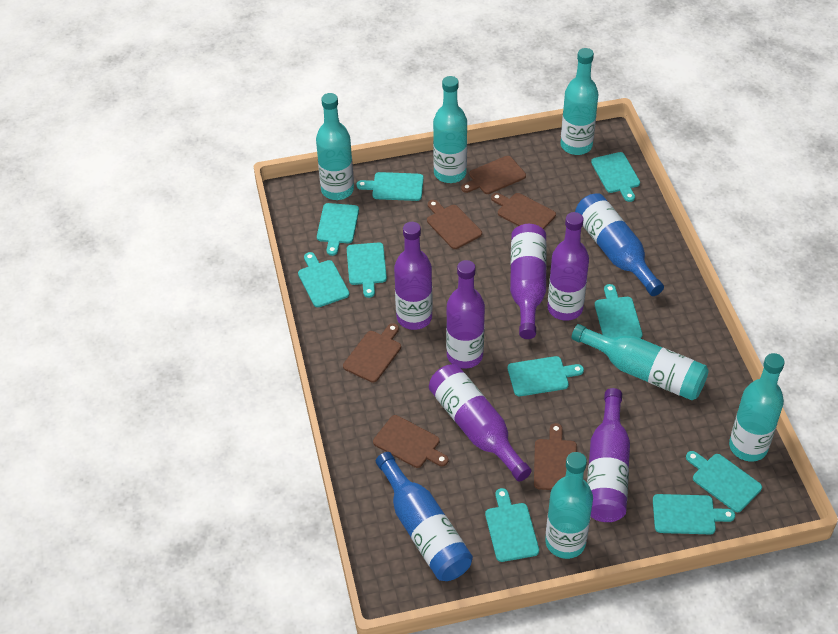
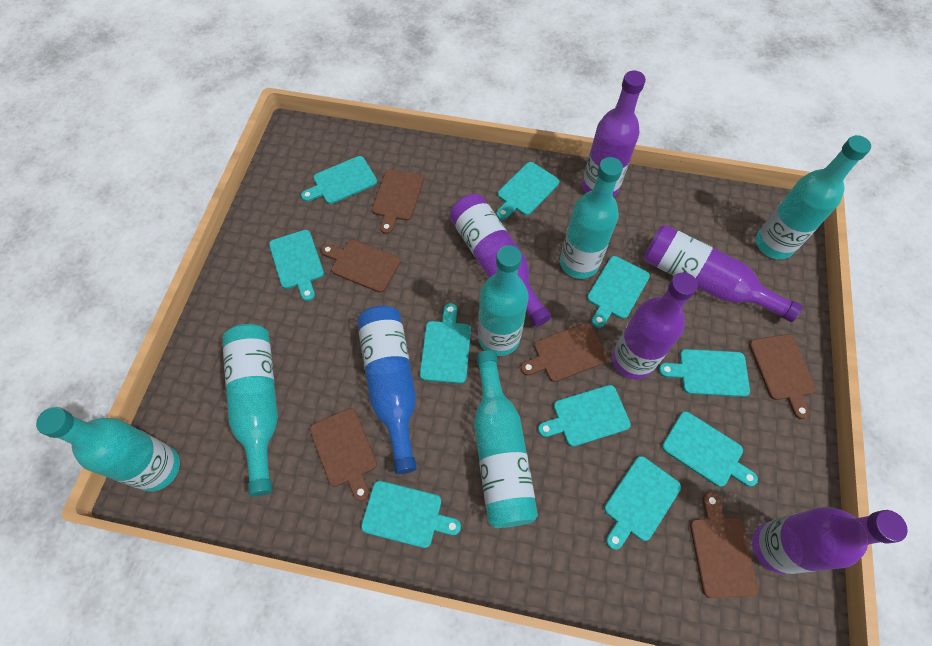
blue bottle: [376,452,473,581] [575,193,664,296] = 2 -> [357,305,417,474] = 1
purple bottle: [394,222,433,330] [429,364,532,482] [446,260,485,368] [510,224,547,339] [547,212,589,321] [587,388,630,522] = 6 -> [450,194,551,327] [582,71,646,197] [612,272,698,379] [644,225,803,322] [752,507,908,574] = 5

